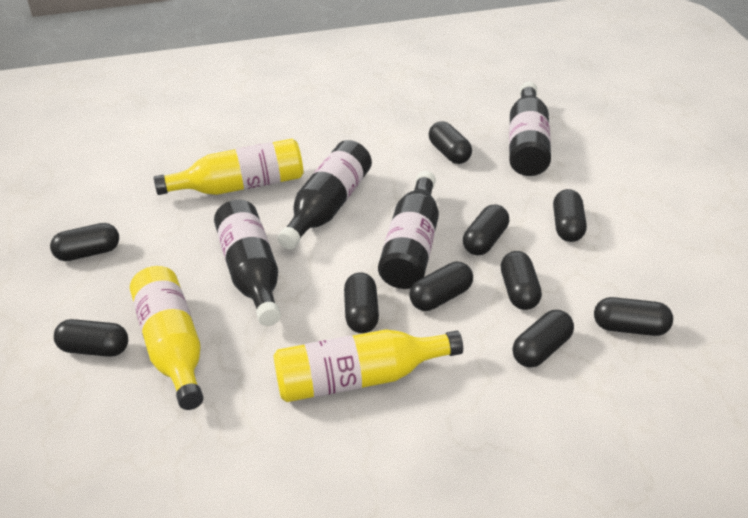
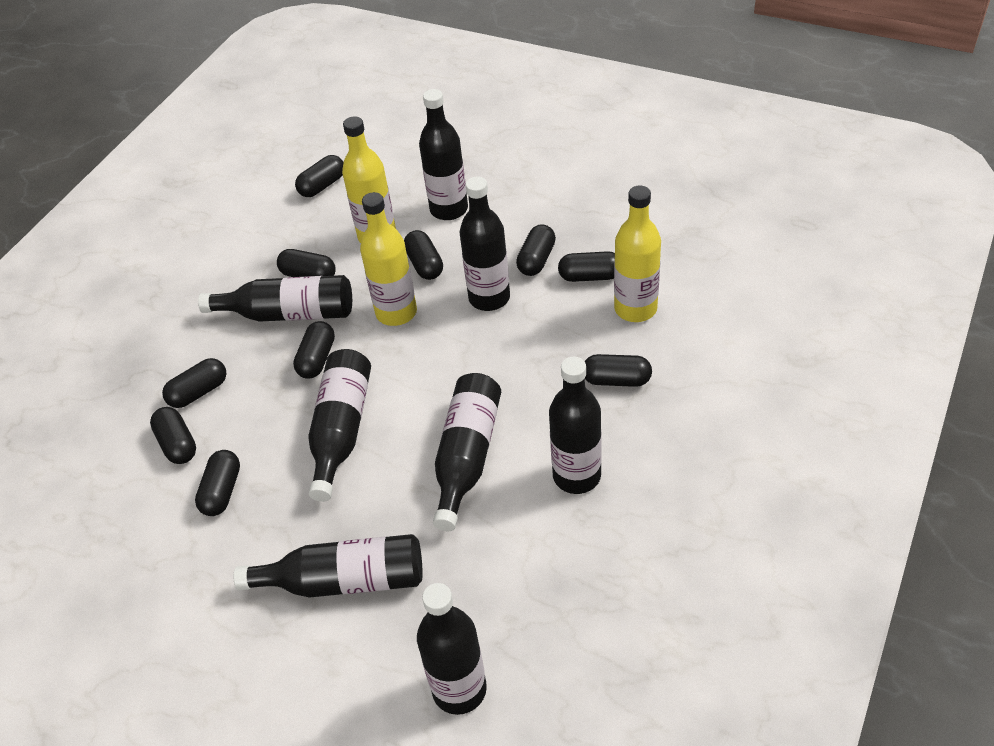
black bottle: [214,200,281,326] [278,140,372,249] [378,171,439,289] [509,82,551,176] = 4 -> [198,275,352,322] [234,534,423,598] [308,349,371,502] [417,583,487,715] [419,89,468,220] [433,373,501,531] [459,177,510,311] [549,357,602,494] = 8

